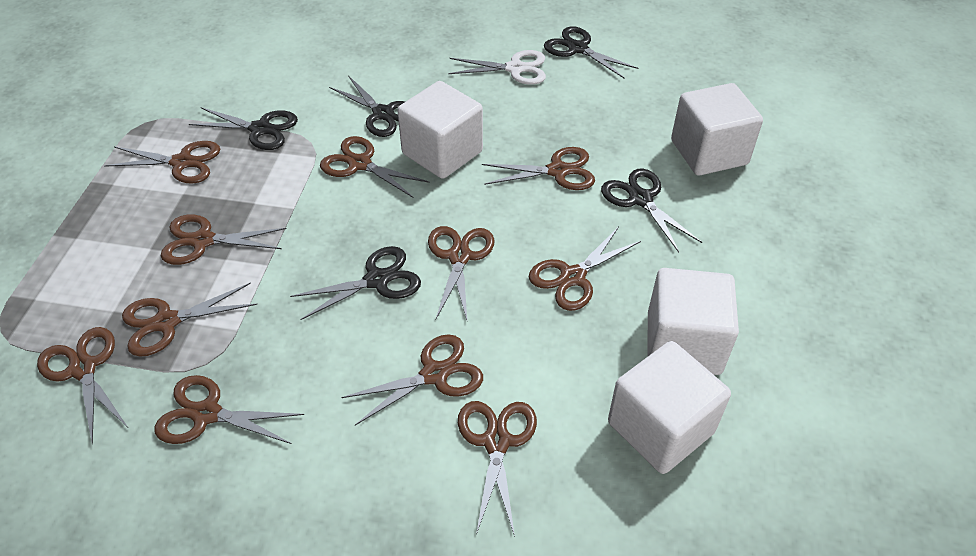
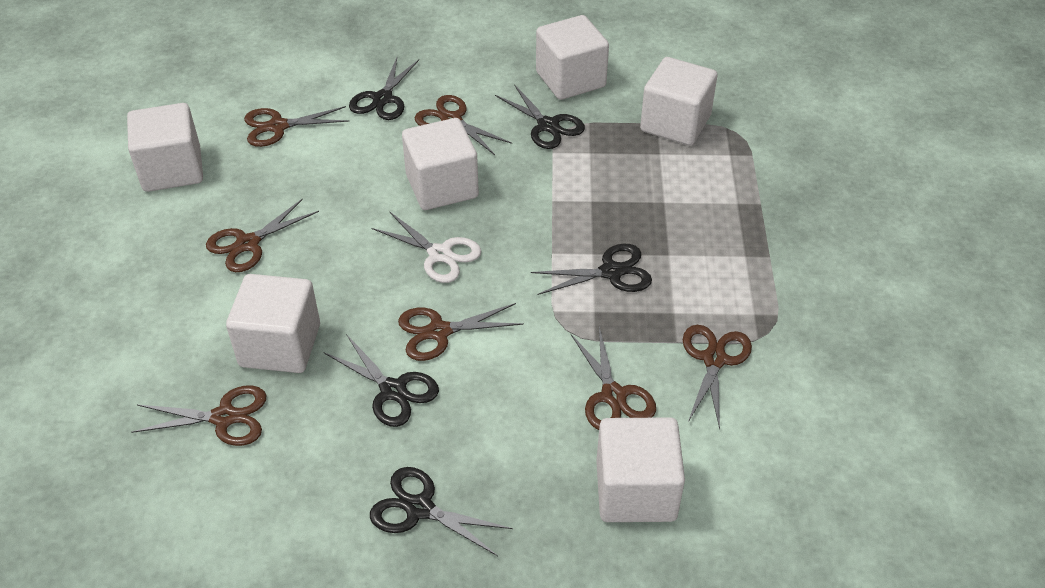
brown scissors: [37,327,127,444] [104,141,220,184] [122,282,257,357] [154,375,304,444] [161,214,287,265] [320,136,429,198] [341,334,483,425] [428,226,495,320] [458,401,537,537] [482,147,595,190] [529,227,641,311] = 11 -> [131,385,267,446] [206,198,319,272] [244,106,349,147] [398,303,524,361] [415,95,512,155] [571,327,656,430] [683,325,752,429] = 7
white cube: [397,81,483,179] [608,341,731,474] [648,268,739,375] [671,83,763,175] = 4 -> [127,103,203,192] [226,274,320,373] [402,118,479,210] [536,15,609,100] [596,417,685,522] [640,57,717,146] = 6

